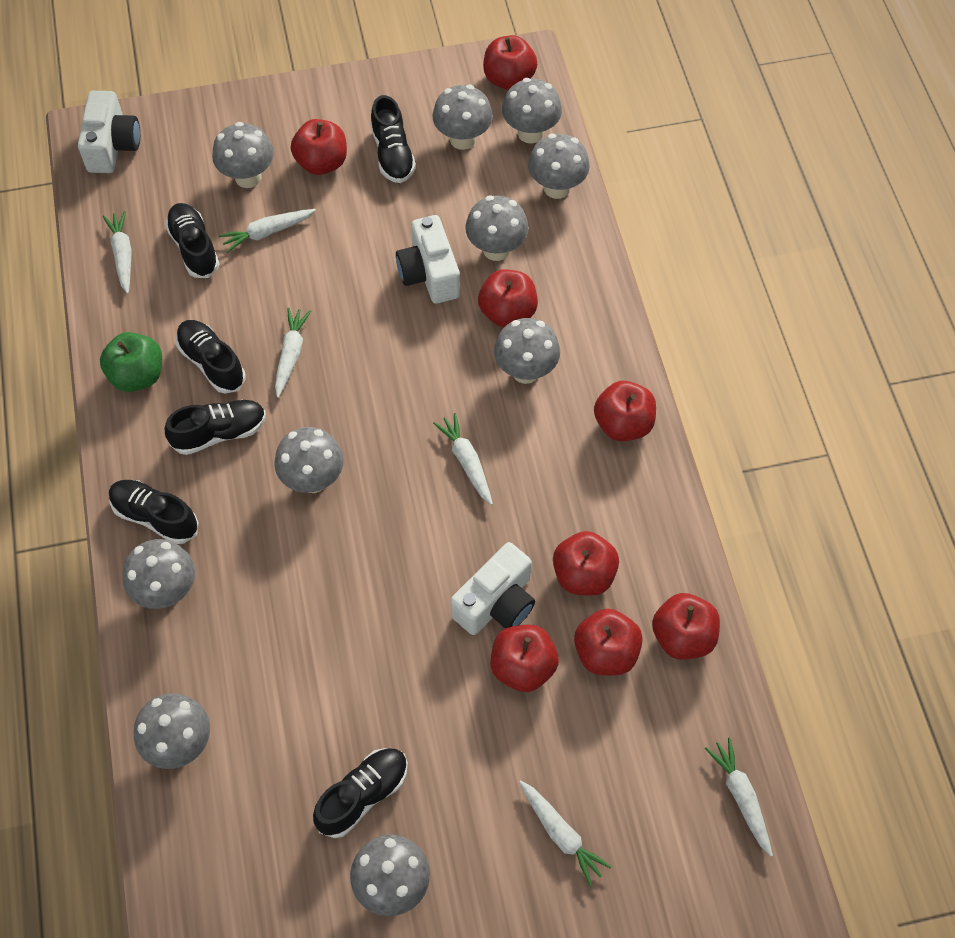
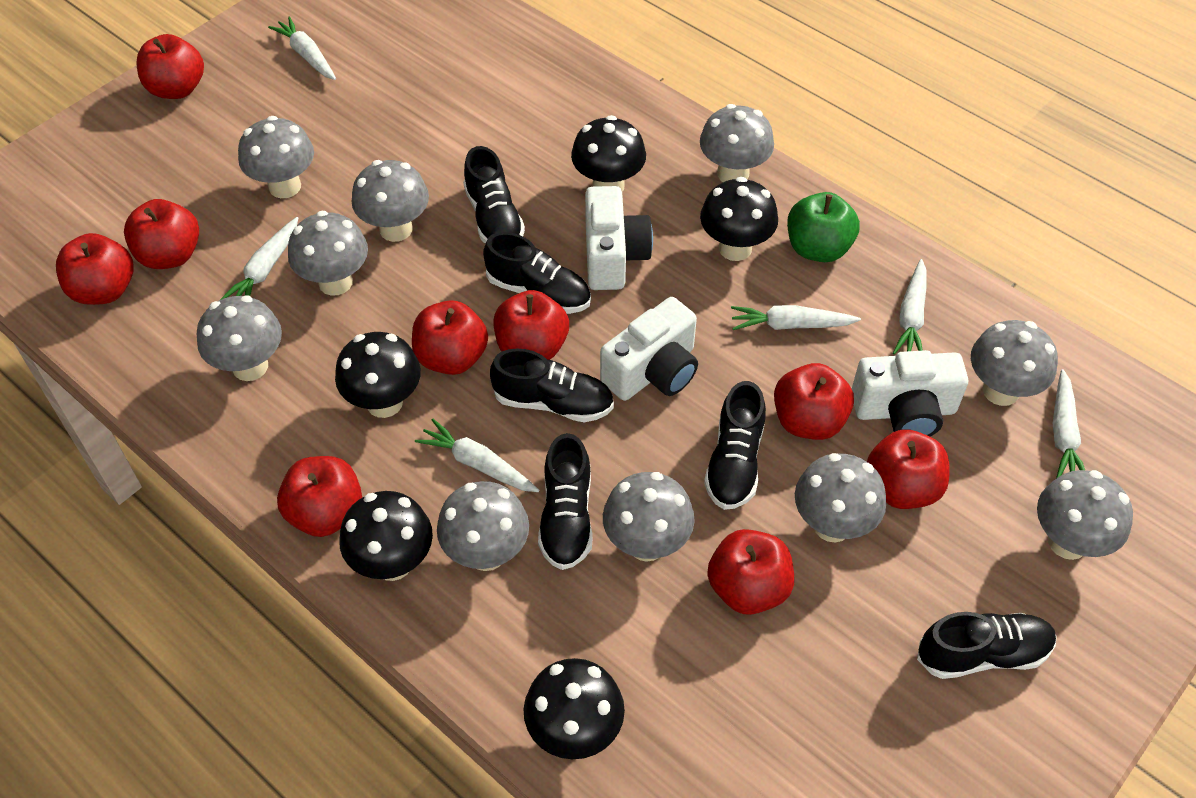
black mushroom: none = 0 -> [335,332,421,418] [339,491,433,581] [524,658,625,759] [571,115,646,192] [700,177,778,261] = 5
red apple: [291,119,347,175] [478,269,538,327] [483,35,537,90] [491,625,559,692] [553,531,619,596] [574,609,643,675] [594,381,656,441] [652,593,720,660] = 8 -> [56,233,134,305] [124,199,199,269] [136,34,204,99] [277,456,362,537] [412,300,488,375] [494,290,569,360] [707,529,794,615] [774,363,854,440] [867,429,950,509] = 9

